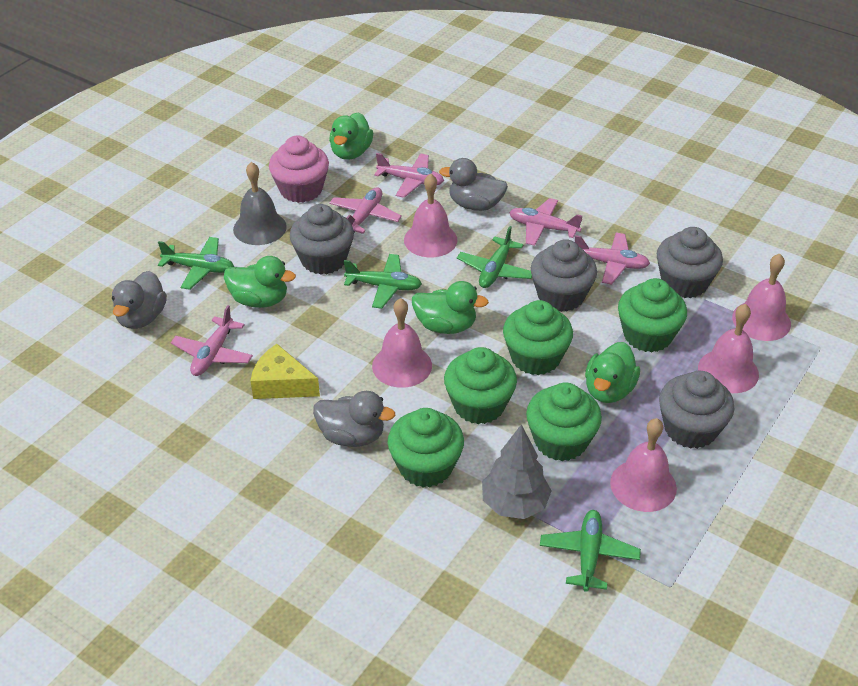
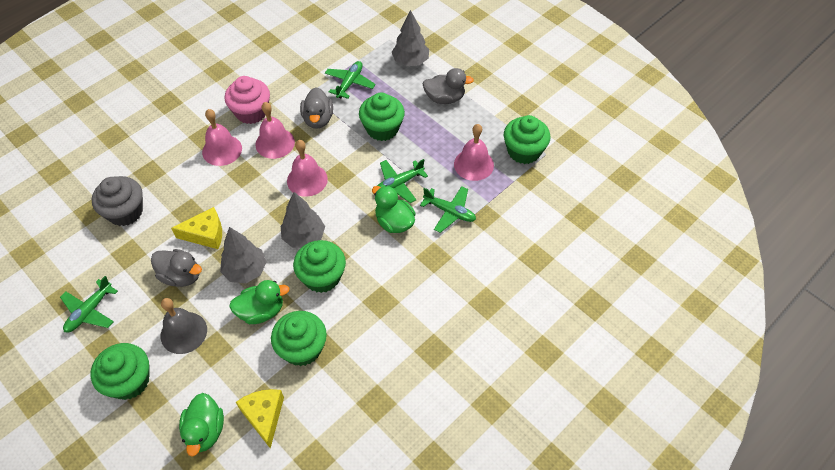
green duck: [224,256,296,308] [329,112,373,160] [412,281,489,334] [585,342,640,403] = 4 -> [179,393,224,457] [229,280,290,324] [372,186,416,233] = 3
grey cupcake: [290,204,354,274] [531,239,597,312] [657,227,723,298] [659,371,735,449] = 4 -> [92,176,143,226] = 1
grey tree: [482,424,552,519] = 1 -> [220,227,267,283] [281,192,325,248] [392,10,429,66] = 3
pink bell: [372,298,432,388] [404,174,458,257] [610,418,677,512] [698,304,759,393] [732,254,791,341] = 5 -> [202,109,242,166] [255,102,295,159] [287,140,328,197] [454,124,494,181] = 4
pink plane: [171,305,253,376] [329,187,402,234] [374,153,444,198] [509,198,582,246] [575,232,650,285] = 5 -> none = 0
yellow cheese: [251,344,320,399] = 1 -> [171,207,222,249] [236,389,284,449] = 2

